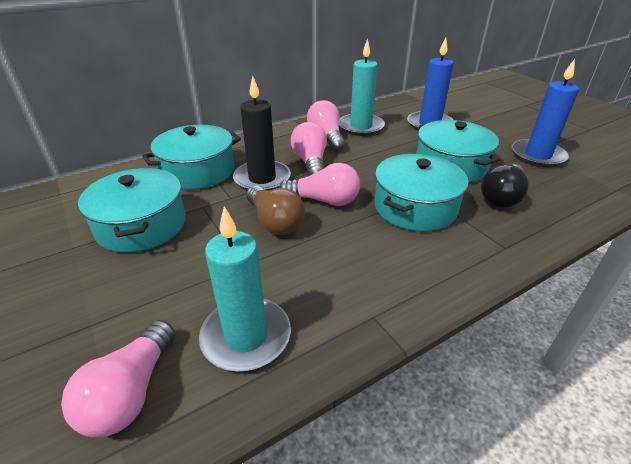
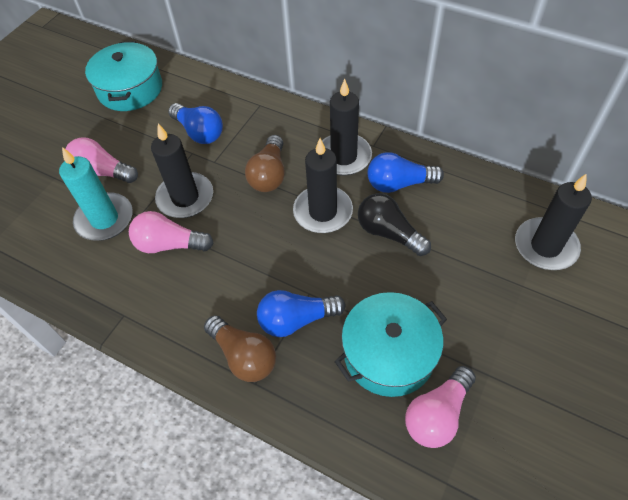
black candle: [233,76,291,191] = 1 -> [151,124,213,218] [293,138,353,233] [322,79,372,176] [515,173,592,270] = 4
blue candle: [407,38,454,131] [512,59,579,167] = 2 -> none = 0
blue light bulb: none = 0 -> [168,103,223,144] [257,290,346,337] [367,152,444,193] = 3
brown light bulb: [246,185,305,235] = 1 -> [204,315,276,382] [245,135,285,192] = 2
pink light bulb: [61,320,175,437] [279,163,360,206] [291,122,327,176] [307,100,345,151] = 4 -> [65,138,138,183] [129,211,214,253] [405,366,476,448] = 3
turquoise candle: [199,206,291,372] [339,38,385,136] = 2 -> [59,147,133,241] = 1
turquoise pot: [78,168,186,253] [142,125,241,190] [374,154,468,232] [416,120,500,183] = 4 -> [85,41,162,111] [334,292,447,397] = 2

